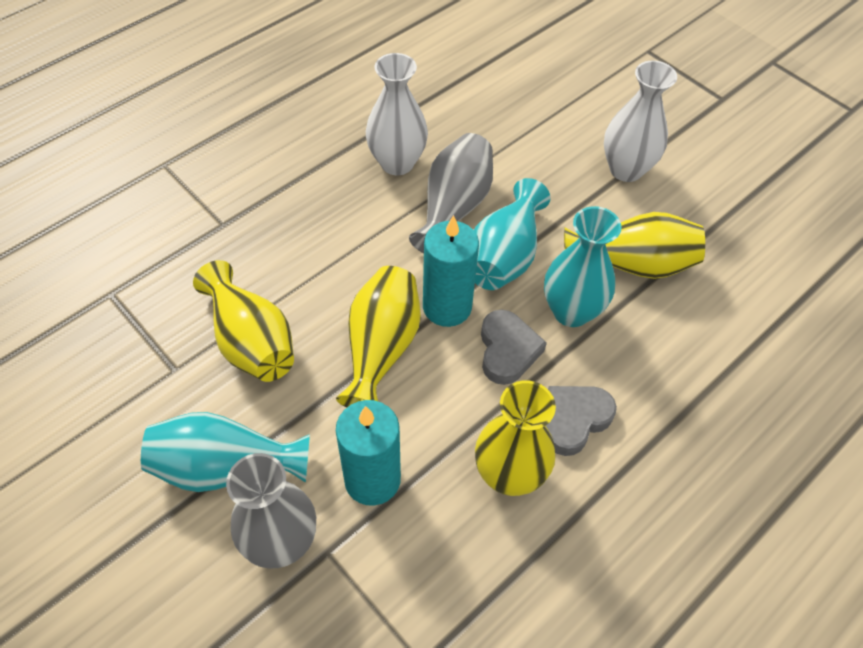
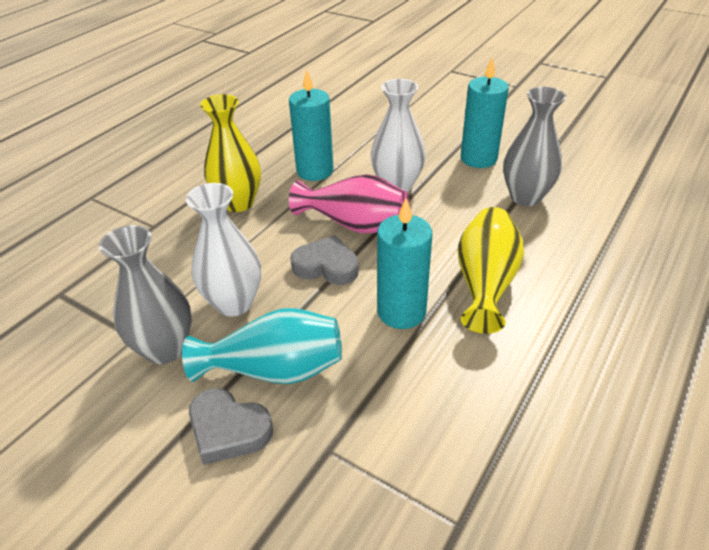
pink vase: none = 0 -> [289,174,409,233] = 1
turquoise candle: [336,400,401,506] [423,215,479,327] = 2 -> [289,69,333,181] [377,198,432,329] [461,57,509,168] = 3
turquoise vase: [141,412,310,492] [474,178,550,290] [544,206,622,327] = 3 -> [182,308,342,384] = 1
yellow vase: [193,260,294,382] [336,266,421,408] [475,380,556,496] [564,212,705,279] = 4 -> [200,94,261,212] [458,207,524,334] = 2

